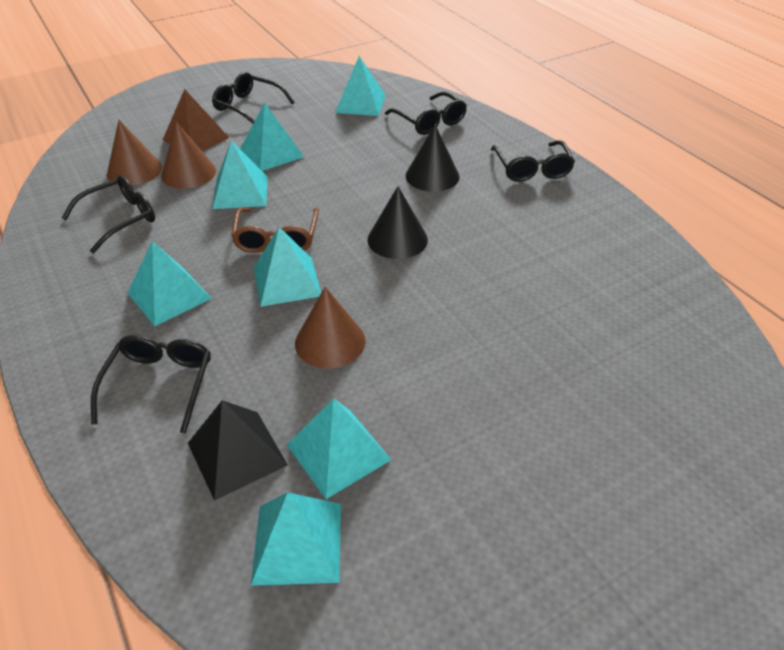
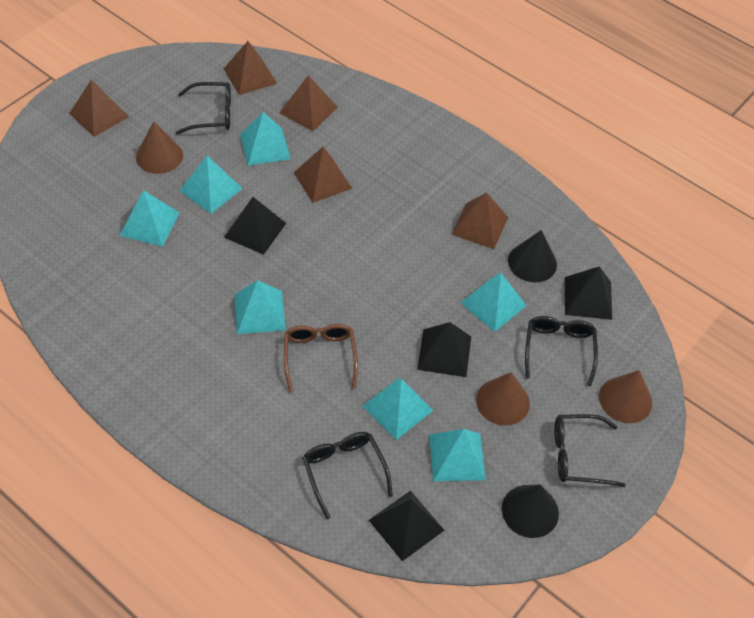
black glasses: [62,175,155,253] [91,335,211,434] [212,72,294,124] [385,92,467,135] [491,140,575,182] = 5 -> [175,82,231,134] [302,432,393,519] [525,316,598,387] [554,414,626,487] = 4
black pyramid: [188,400,288,501] = 1 -> [224,197,286,255] [369,490,444,561] [417,322,471,377] [565,266,612,320] = 4
brown pyramid: [163,89,229,151] = 1 -> [69,80,129,137] [224,41,277,95] [280,75,338,131] [294,147,352,203] [451,193,508,249] = 5

